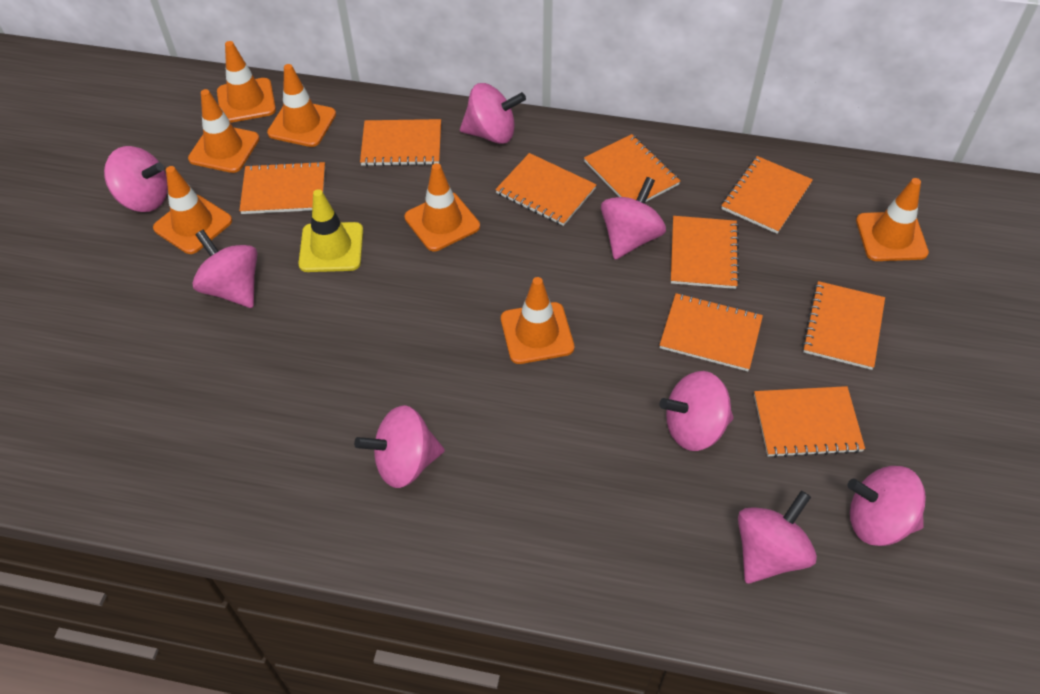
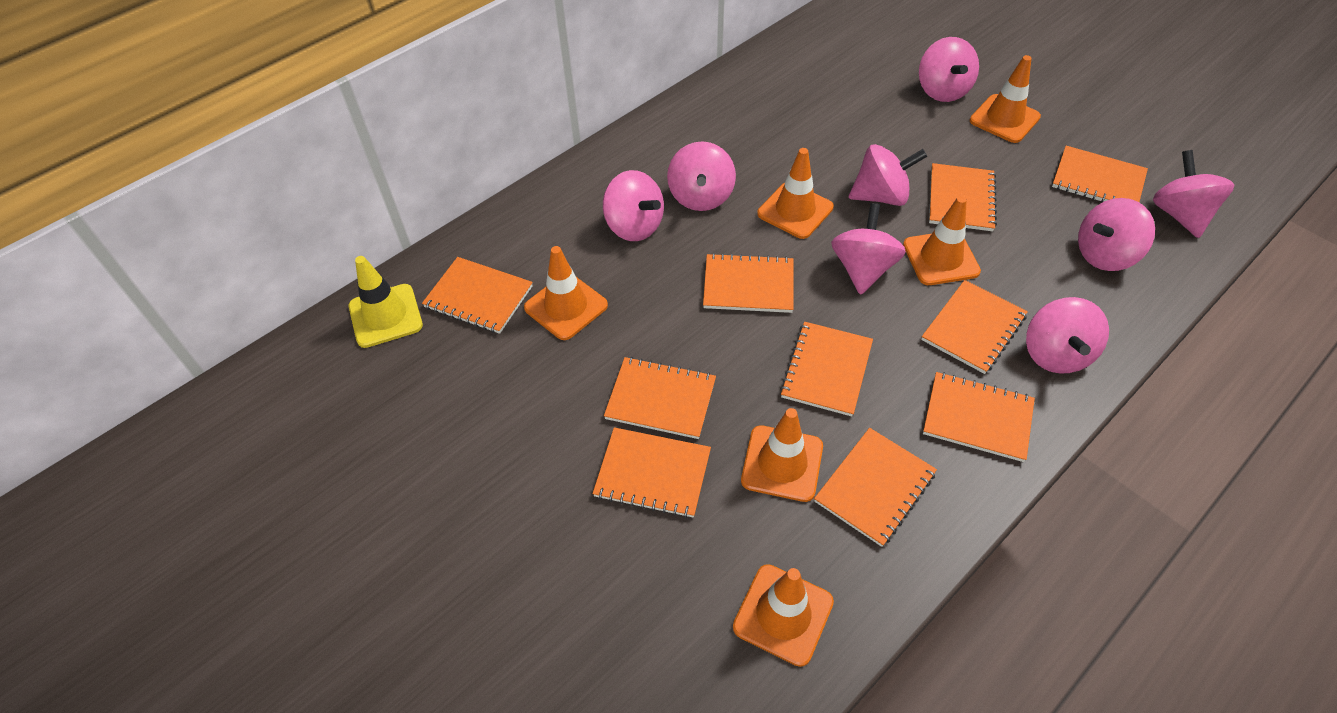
orange notebook: [239,161,325,214] [360,119,441,166] [495,153,597,226] [584,134,680,202] [660,293,763,371] [671,216,739,289] [721,156,813,234] [754,386,865,458] [802,281,885,370] = 9 -> [422,257,533,334] [593,427,711,518] [604,357,716,439] [703,253,794,313] [780,322,873,417] [814,428,937,547] [921,280,1028,374] [923,372,1035,462] [929,163,997,231] [1052,146,1148,202] = 10
orange traffic cone: [153,166,232,254] [188,89,259,173] [217,41,276,123] [267,64,336,147] [404,163,480,251] [501,277,574,364] [856,178,929,261] = 7 -> [524,246,608,340] [733,564,834,667] [741,408,823,502] [757,148,834,239] [903,196,981,285] [970,55,1041,143] = 6

